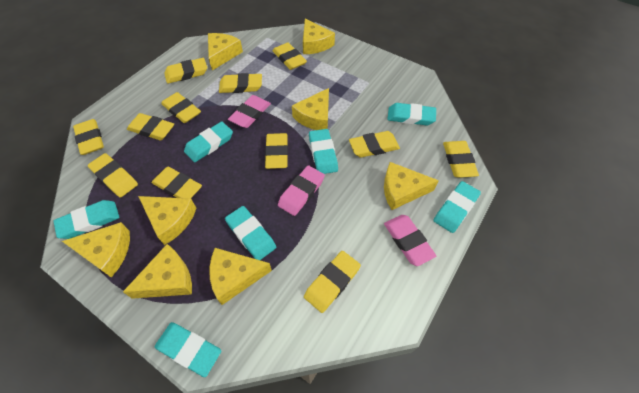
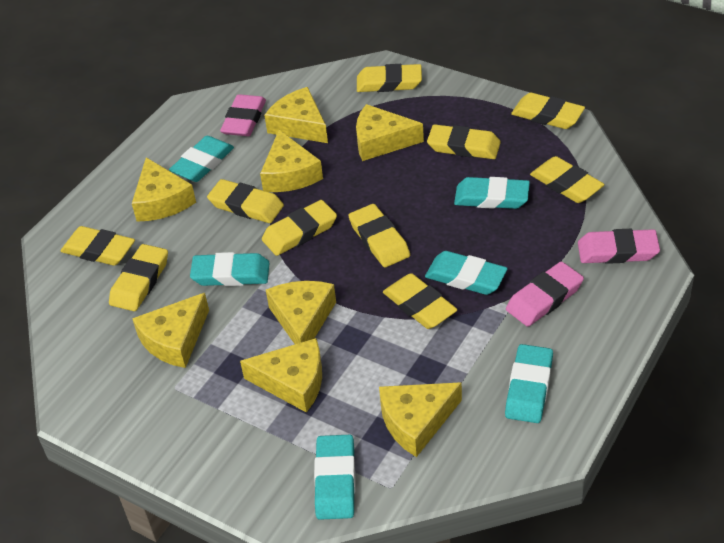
turquoise eraser: [53,200,119,239] [155,322,221,377] [184,121,233,162] [225,206,276,260] [309,129,338,174] [387,103,436,125] [434,181,481,233] = 7 -> [169,136,234,182] [190,252,269,286] [314,435,355,520] [425,251,508,295] [454,177,530,209] [505,344,553,423] = 6
yellow eraser: [73,119,104,155] [88,153,138,198] [127,113,174,140] [152,167,202,198] [161,92,201,123] [164,58,207,84] [219,73,262,93] [265,133,288,169] [273,43,307,70] [304,251,361,313] [349,131,400,158] [443,141,479,178] = 12 -> [61,226,135,266] [109,244,168,311] [207,179,284,223] [262,200,337,256] [348,204,410,267] [357,64,422,92] [383,273,457,329] [427,124,501,159] [511,92,585,129] [530,156,605,203] = 10

